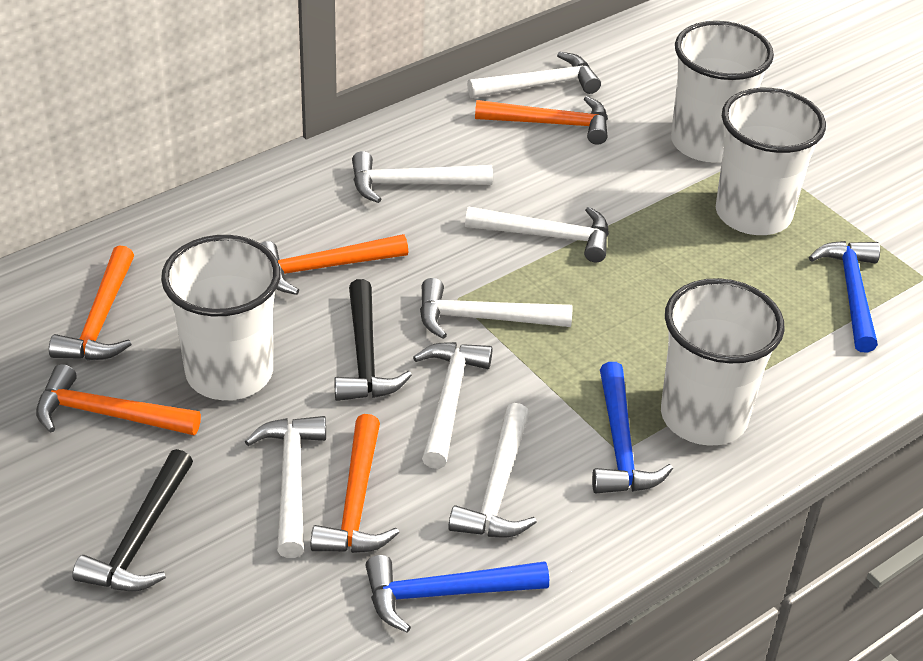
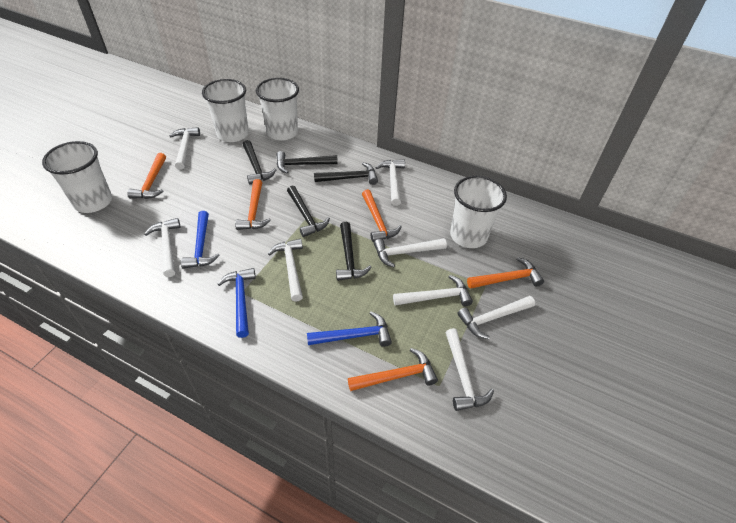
black hammer: [72,449,193,591] [334,279,412,401] = 2 -> [243,140,277,184] [276,151,338,174] [287,185,330,237] [314,162,378,185] [336,222,372,281] = 5
white hammer: [245,416,326,558] [352,151,493,203] [413,342,493,469] [420,278,572,339] [448,403,537,537] [465,206,609,262] [467,52,601,98] = 7 -> [144,218,181,277] [169,127,200,170] [268,239,303,302] [374,238,447,267] [375,160,405,206] [393,275,473,306] [445,328,494,411] [457,296,535,339] = 8

